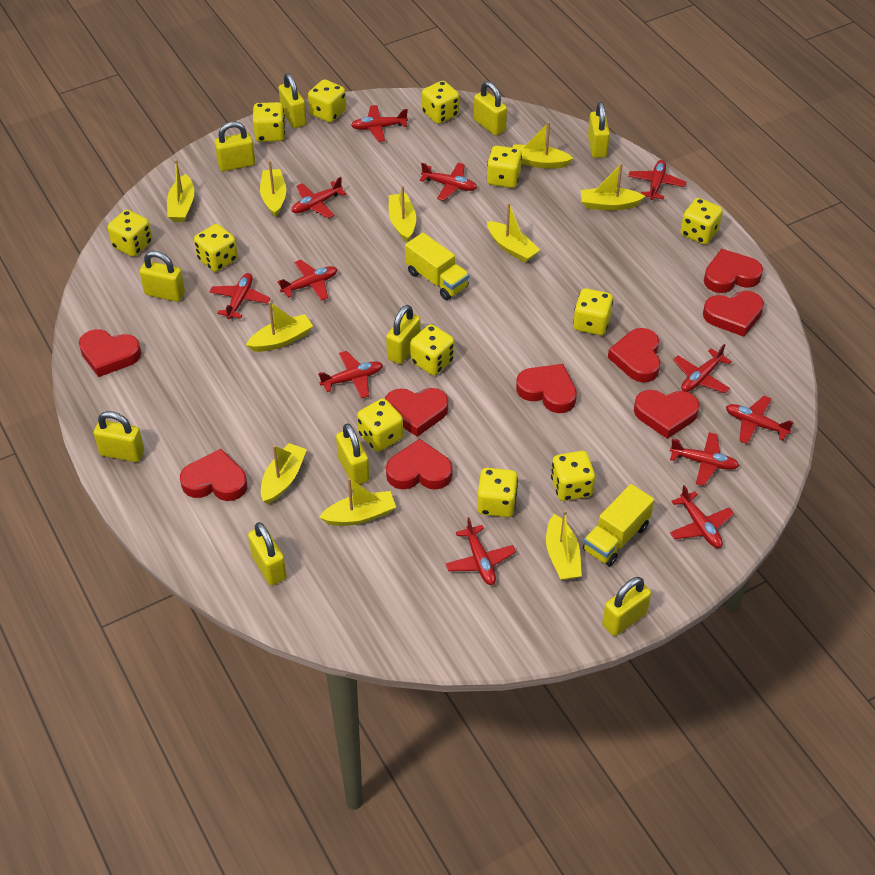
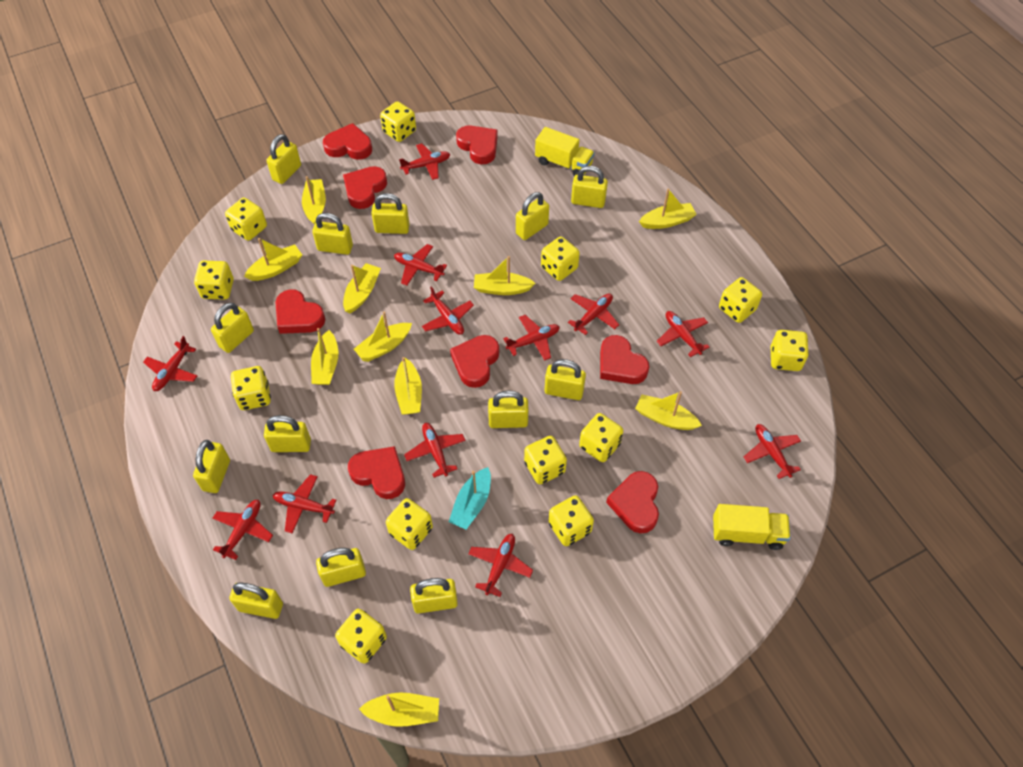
red heart: [79,329,141,377] [180,449,247,501] [385,388,448,437] [386,439,453,490] [516,364,577,413] [608,328,661,383] [634,390,700,439] [703,291,764,337] [704,249,763,293] = 9 -> [275,289,325,334] [323,123,372,160] [343,166,387,209] [348,446,405,499] [450,335,499,388] [456,125,498,164] [600,335,649,384] [606,471,659,533] = 8
turquoise boat: none = 0 -> [449,467,491,529] = 1
yellow padlock: [94,411,144,462] [140,251,185,302] [214,122,255,171] [248,522,287,585] [279,73,307,128] [336,423,369,484] [386,305,421,364] [474,81,507,136] [588,102,610,158] [602,577,651,636] = 10 -> [193,440,230,493] [211,303,254,353] [229,583,283,619] [264,415,311,452] [266,134,301,184] [312,213,353,255] [316,548,366,587] [371,193,410,234] [410,578,458,613] [488,391,528,428] [516,192,549,240] [545,359,586,400] [571,166,608,208] = 13

